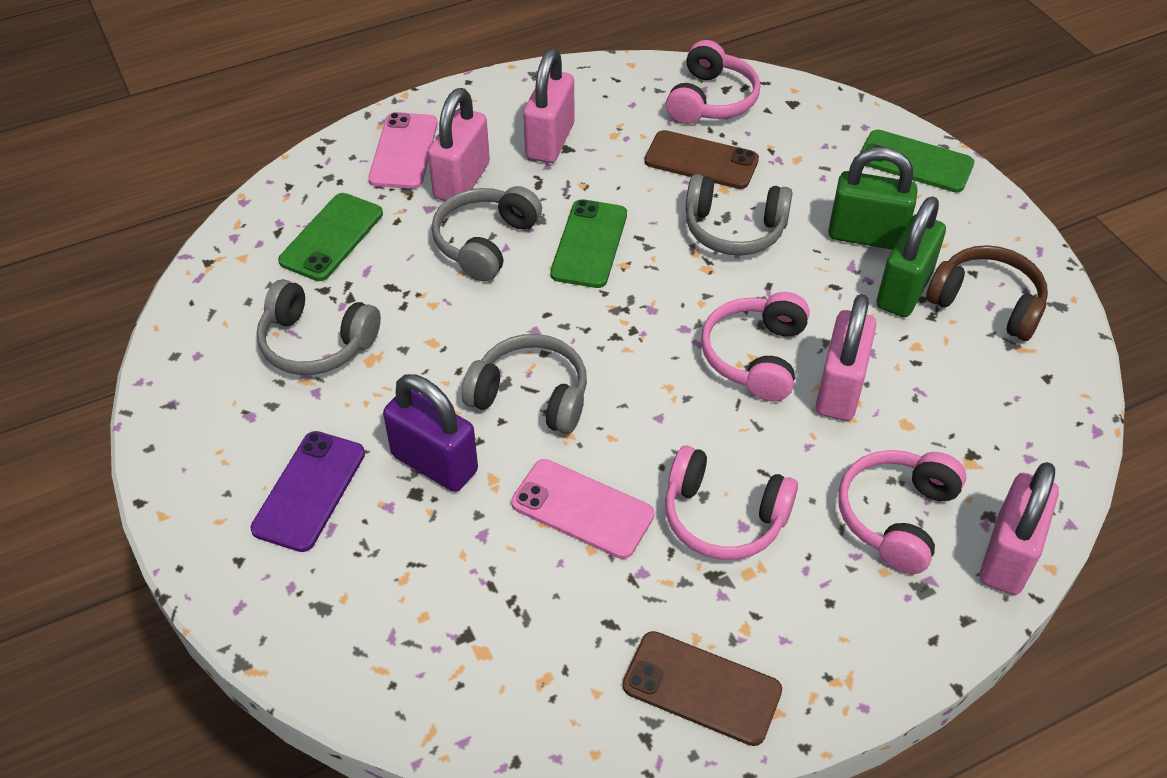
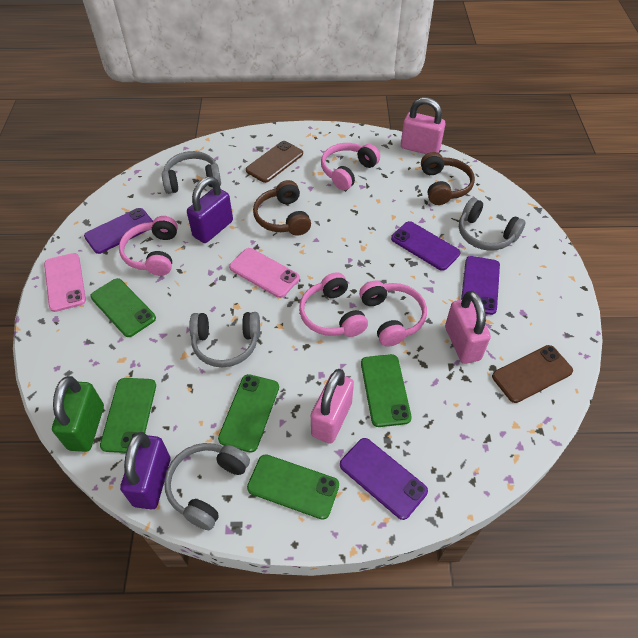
brown headphones: [926,245,1048,341] = 1 -> [253,180,311,236] [421,152,475,205] = 2
green padlock: [828,147,918,250] [877,196,946,317] = 2 -> [52,376,104,452] = 1
green phone: [278,193,383,281] [550,199,627,288] [860,130,975,192] = 3 -> [90,278,156,337] [100,378,156,453] [218,374,279,453] [247,454,339,520] [361,354,412,427] = 5
pink padlock: [428,88,490,201] [523,49,575,163] [816,294,876,421] [980,462,1059,595] = 4 -> [311,369,354,444] [401,97,445,154] [445,291,491,364] = 3
purple padlock: [383,374,478,492] = 1 -> [120,432,171,510] [187,177,233,243] = 2
purple phone: [251,431,365,552] = 1 -> [84,208,153,254] [340,438,428,520] [391,221,460,271] [461,256,500,315] = 4

